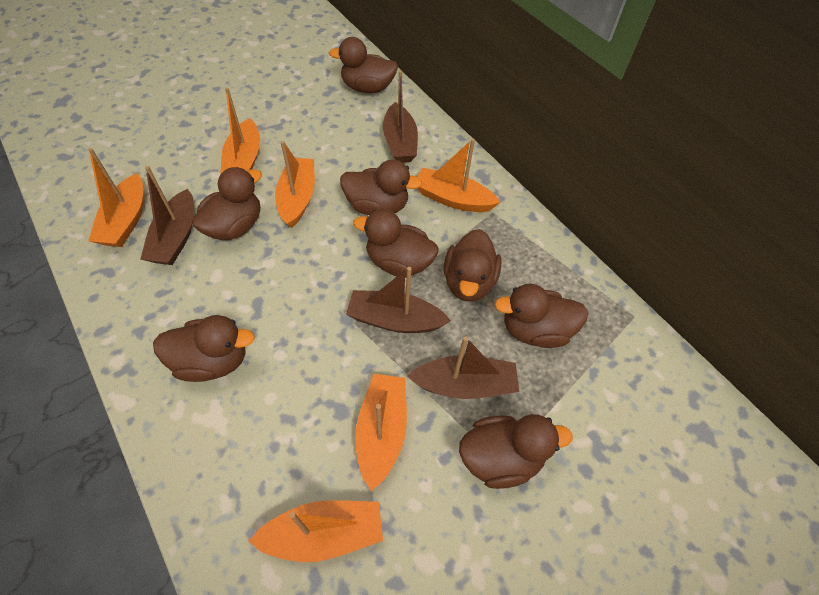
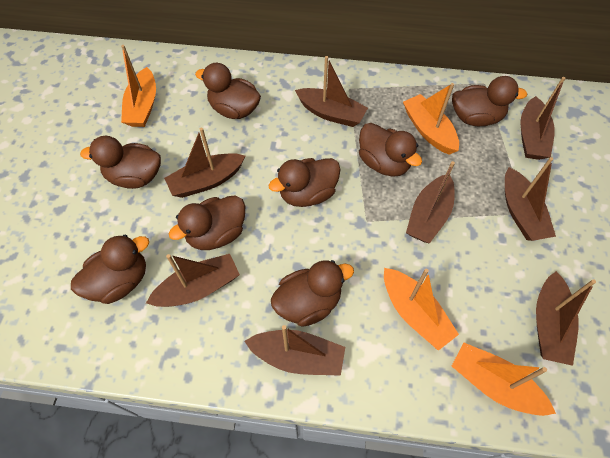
brown boat: [140,166,194,265] [346,267,451,333] [383,71,418,163] [407,336,519,399] = 4 -> [146,254,240,307] [164,128,245,198] [245,325,345,376] [295,56,368,127] [406,161,455,244] [505,157,556,241] [520,77,566,160] [536,271,596,366] = 8
orange boat: [88,148,143,247] [220,88,260,175] [249,500,383,562] [275,141,315,228] [355,374,407,491] [417,138,501,212] = 6 -> [121,45,156,127] [384,268,459,351] [403,83,459,155] [452,342,556,416] = 4

